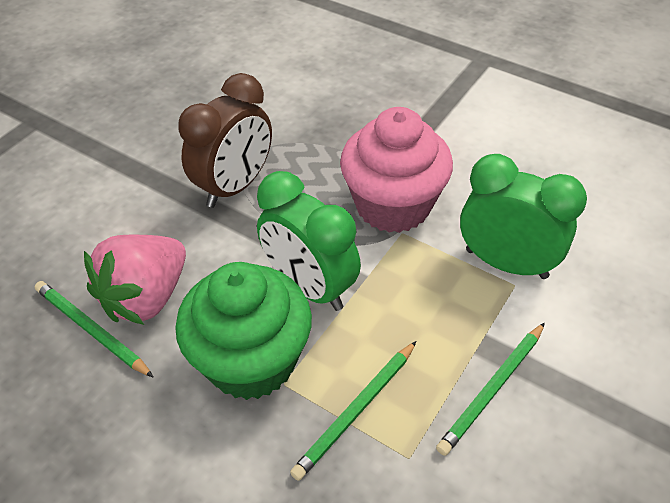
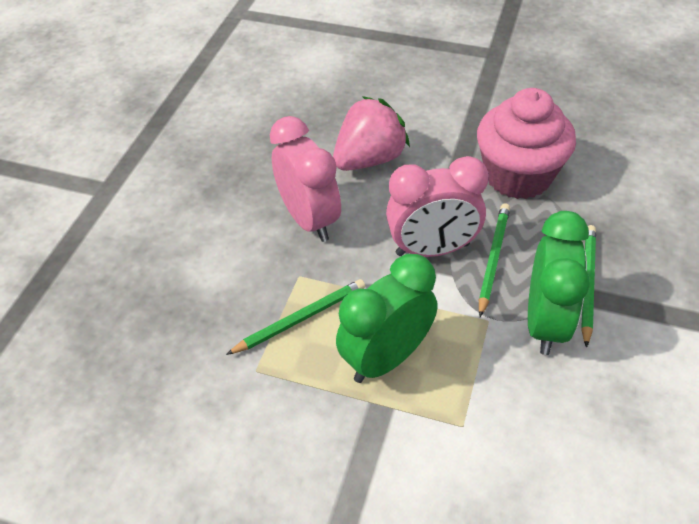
brown clock: [178,73,272,208] = 1 -> none = 0
green cupcake: [175,262,312,400] = 1 -> none = 0
pink clock: none = 0 -> [270,116,341,242] [386,156,489,257] = 2

